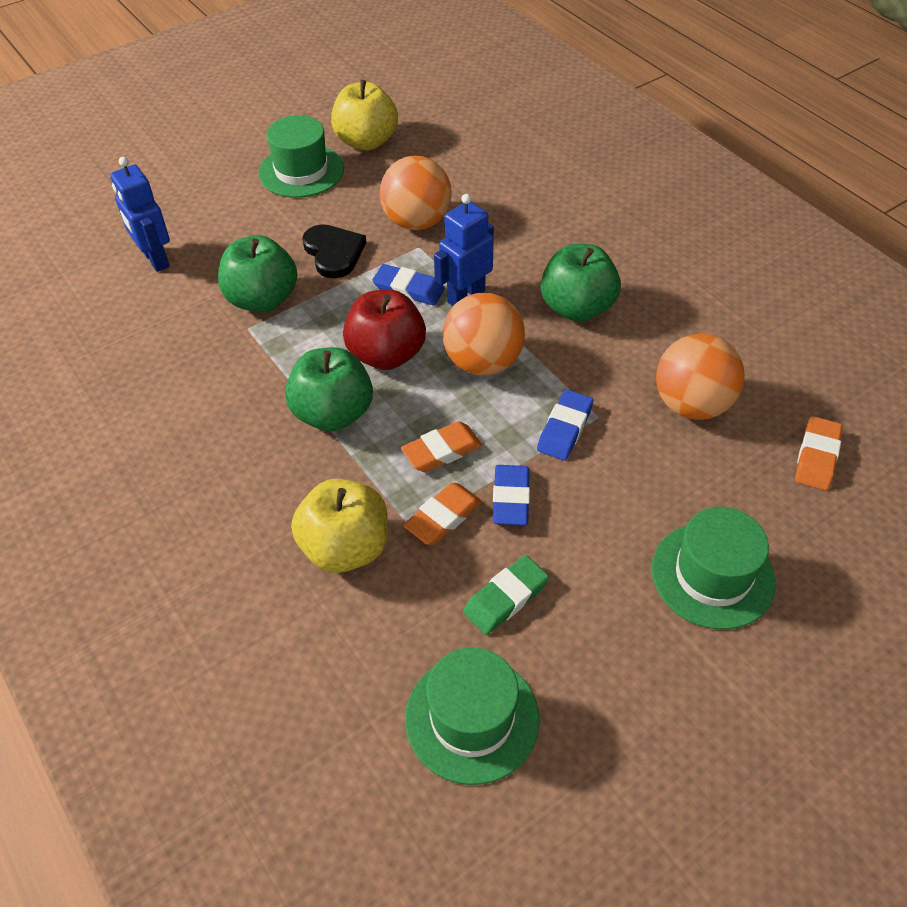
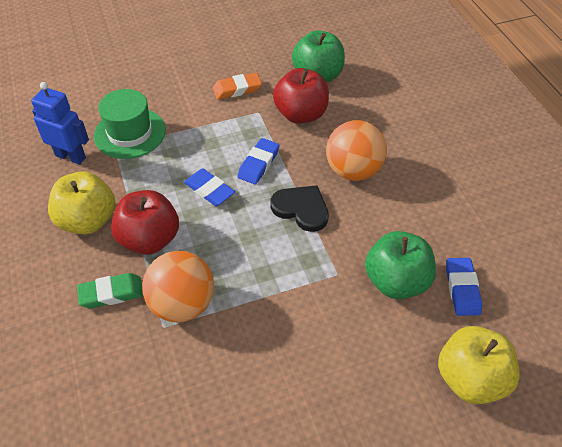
blue robot: [110,157,170,272] [434,194,494,306] = 2 -> [31,82,89,165] = 1
green apple: [218,235,298,313] [285,347,373,432] [541,244,621,322] = 3 -> [292,30,345,82] [365,231,436,299] = 2
green hat: [258,115,344,198] [405,647,540,785] [652,507,776,630] = 3 -> [94,89,166,159] = 1
orange ball: [380,155,452,230] [442,293,525,376] [656,334,745,420] = 3 -> [142,251,214,323] [326,120,387,181] = 2
orange eraser: [401,421,483,472] [403,482,482,545] [795,416,842,491] = 3 -> [213,73,262,99] = 1
red apple: [343,290,426,370] = 1 -> [111,190,179,255] [273,68,329,124] = 2

